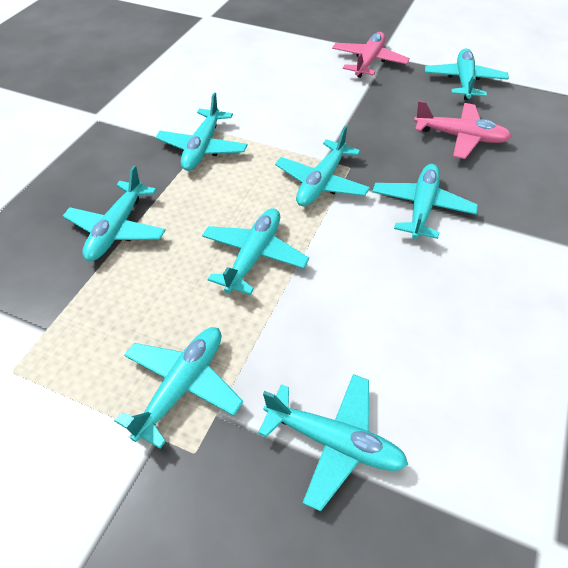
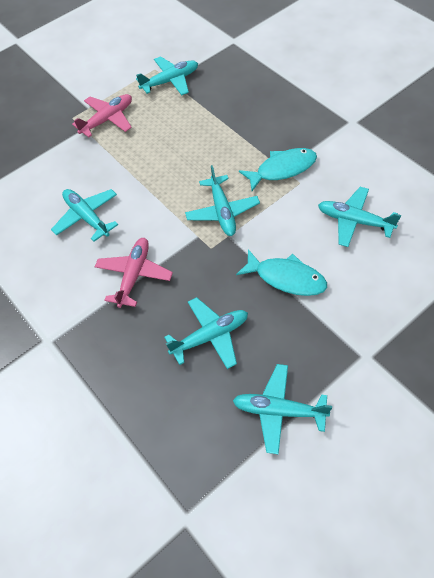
turquoise fish: none = 0 -> [236,249,327,296] [239,148,317,191] = 2
turquoise plane: [63,165,165,261] [114,327,243,449] [155,93,247,171] [202,208,309,295] [258,374,408,511] [275,126,370,206] [372,164,478,239] [425,49,509,100] = 8 -> [51,189,118,242] [136,56,198,95] [164,297,248,369] [185,165,260,236] [233,364,332,454] [318,187,401,247] = 6

